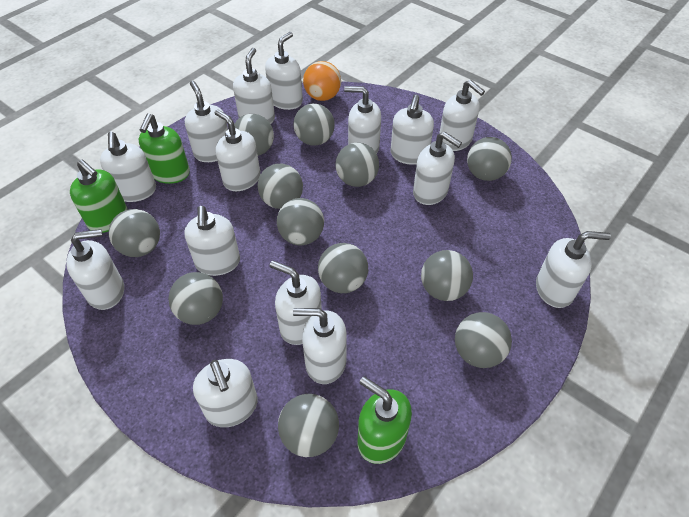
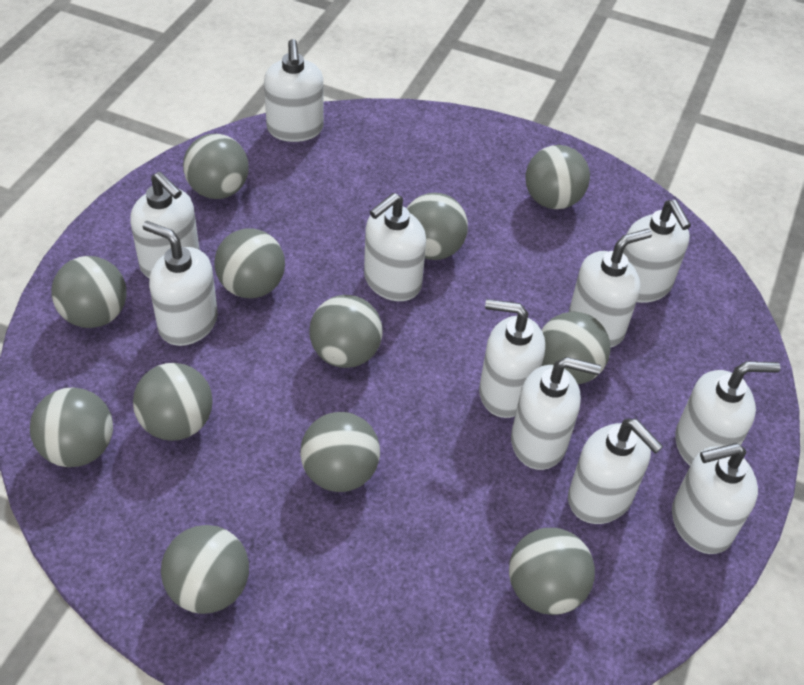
green soap dispenser: [70,159,128,233] [139,113,190,184] [358,376,412,464] = 3 -> none = 0
orange ball: [303,61,341,101] = 1 -> none = 0
white soap dispenser: [66,229,124,310] [100,132,156,202] [184,206,240,276] [185,81,228,162] [193,359,258,427] [215,110,260,191] [233,48,275,124] [265,32,303,110] [270,261,322,345] [293,308,347,384] [344,86,381,154] [390,94,434,165] [413,132,462,205] [439,80,485,151] [536,231,611,308] = 15 -> [130,172,200,278] [143,221,218,346] [264,39,324,142] [364,193,426,301] [479,299,545,418] [511,357,601,470] [568,419,663,524] [569,229,652,348] [623,200,691,303] [672,443,758,554] [675,361,781,465] = 11

